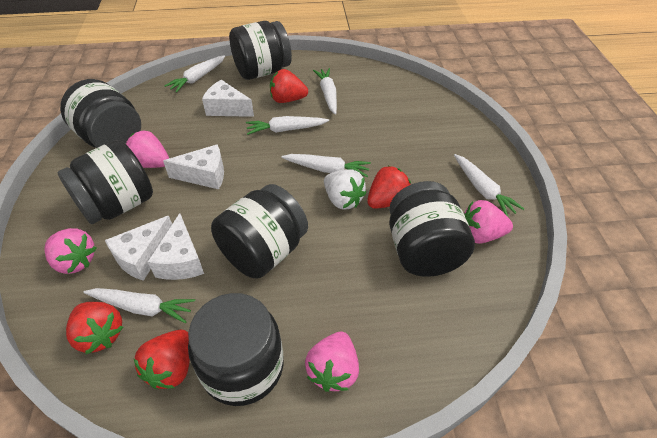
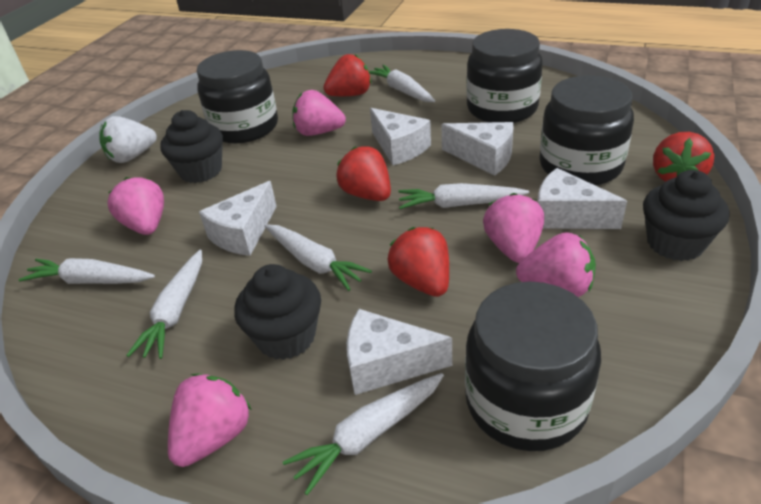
black cupcake: none = 0 -> [160,110,223,183] [234,264,321,360] [643,170,729,261] = 3
black jar: [57,140,153,224] [60,79,141,148] [188,293,284,406] [211,184,308,279] [229,21,292,80] [389,181,475,277] = 6 -> [197,50,278,144] [465,281,601,451] [466,29,543,123] [539,75,634,185] = 4
pink strawberry: [44,228,96,274] [126,130,169,168] [305,332,359,392] [464,200,513,244] = 4 -> [107,177,164,235] [168,374,252,467] [292,90,346,136] [483,193,544,263] [516,232,596,297] = 5
white cheese: [105,216,172,281] [148,213,204,280] [163,144,224,189] [202,80,254,117] = 4 -> [199,181,277,256] [347,309,452,395] [370,108,431,165] [442,122,514,176] [538,168,627,229] = 5

